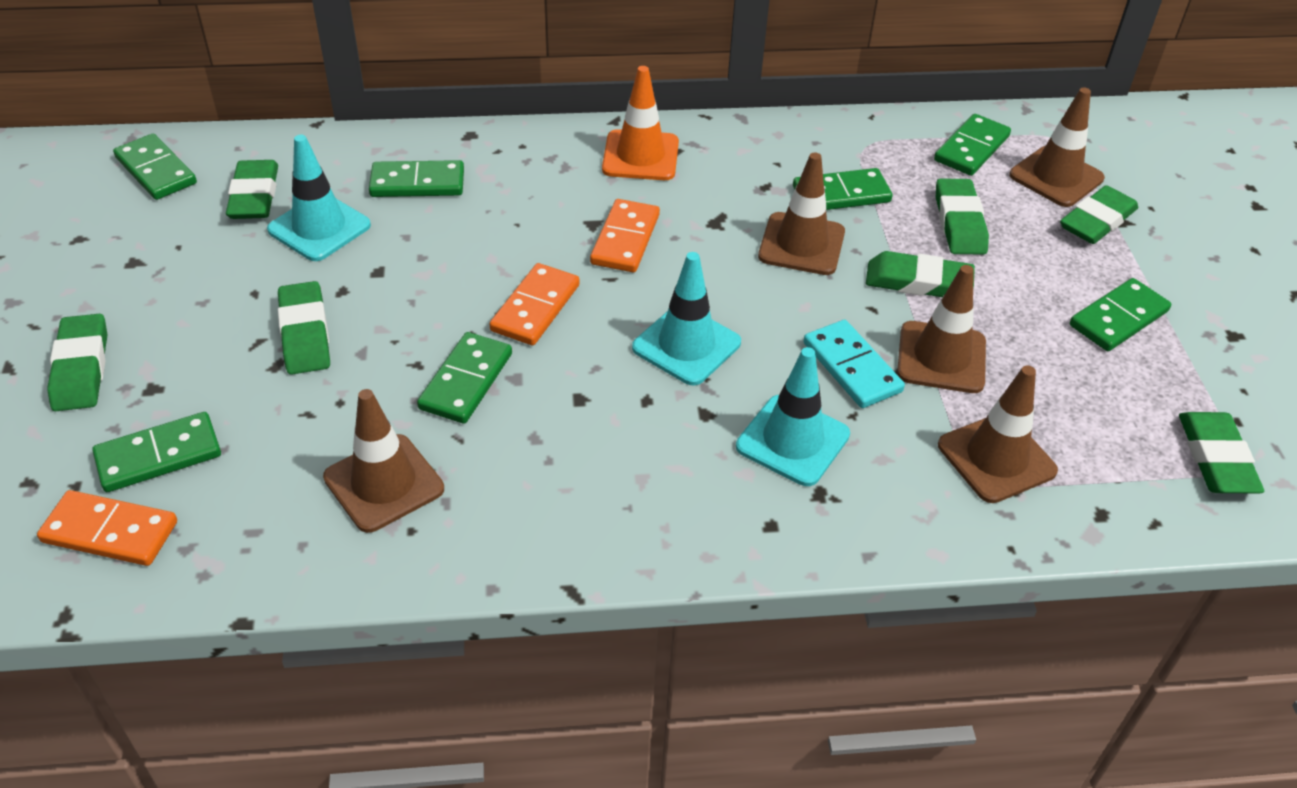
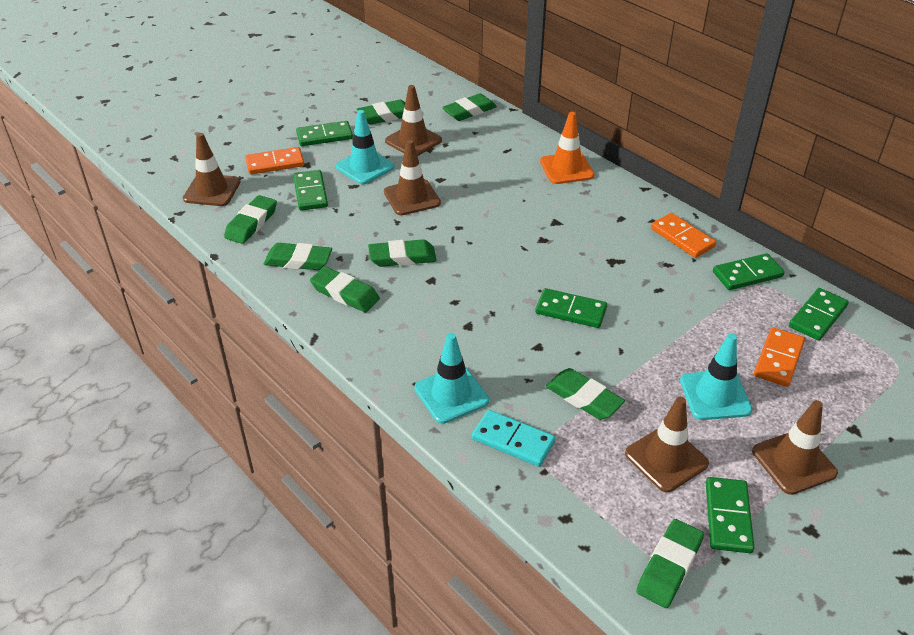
green domino: [92,412,221,492] [113,134,197,200] [369,160,464,197] [417,332,512,424] [793,168,893,210] [934,114,1011,176] [1070,278,1171,351] = 7 -> [293,170,328,211] [296,121,353,146] [535,288,607,328] [706,477,754,553] [713,253,784,290] [789,288,849,341] = 6
green eraser: [47,314,107,411] [226,160,278,219] [278,281,330,375] [866,251,975,297] [936,178,989,255] [1060,185,1138,244] [1179,412,1264,494] = 7 -> [224,195,277,244] [264,243,332,270] [310,267,380,312] [357,100,405,124] [368,239,436,267] [442,93,497,121] [546,368,625,420] [636,519,704,608] = 8

